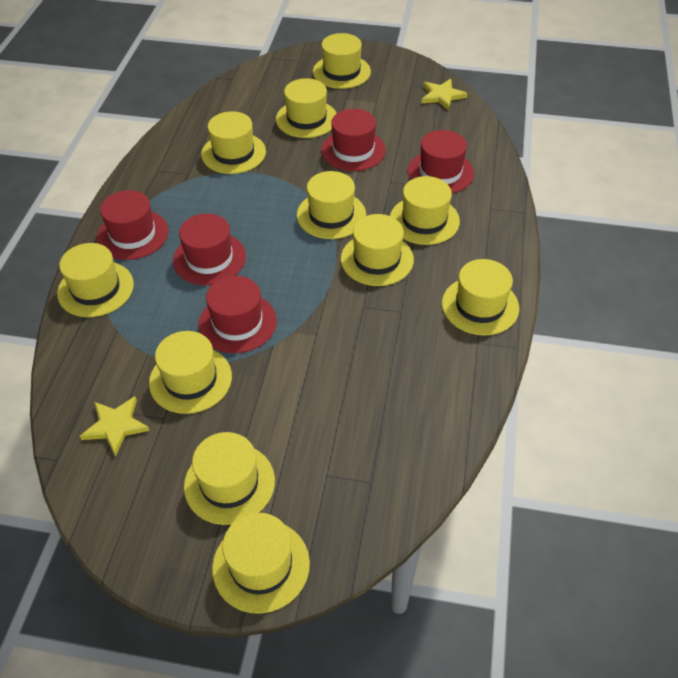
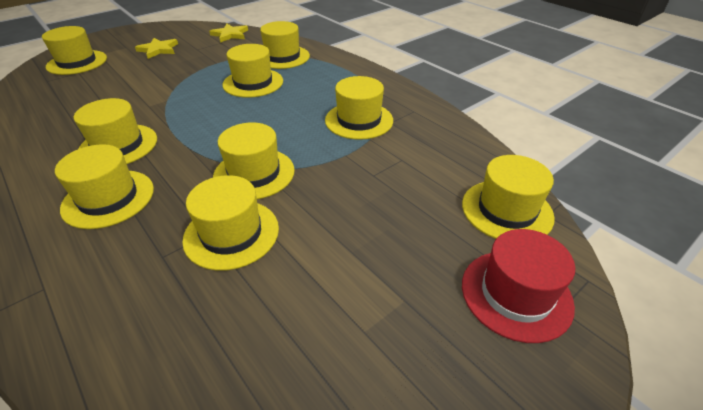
red hat: [97,190,169,260] [173,213,246,285] [198,276,277,353] [321,109,386,171] [408,130,474,193] = 5 -> [462,229,575,343] = 1
yellow hat: [57,243,134,317] [149,331,232,414] [184,432,275,525] [201,111,266,174] [212,513,310,614] [276,78,337,138] [297,171,366,239] [313,33,371,89] [341,214,414,286] [390,176,460,245] [442,259,519,336] = 11 -> [42,26,107,75] [55,144,154,229] [74,98,157,164] [182,175,279,271] [213,122,295,199] [223,44,283,98] [260,21,310,69] [325,76,393,140] [462,155,555,239] = 9

